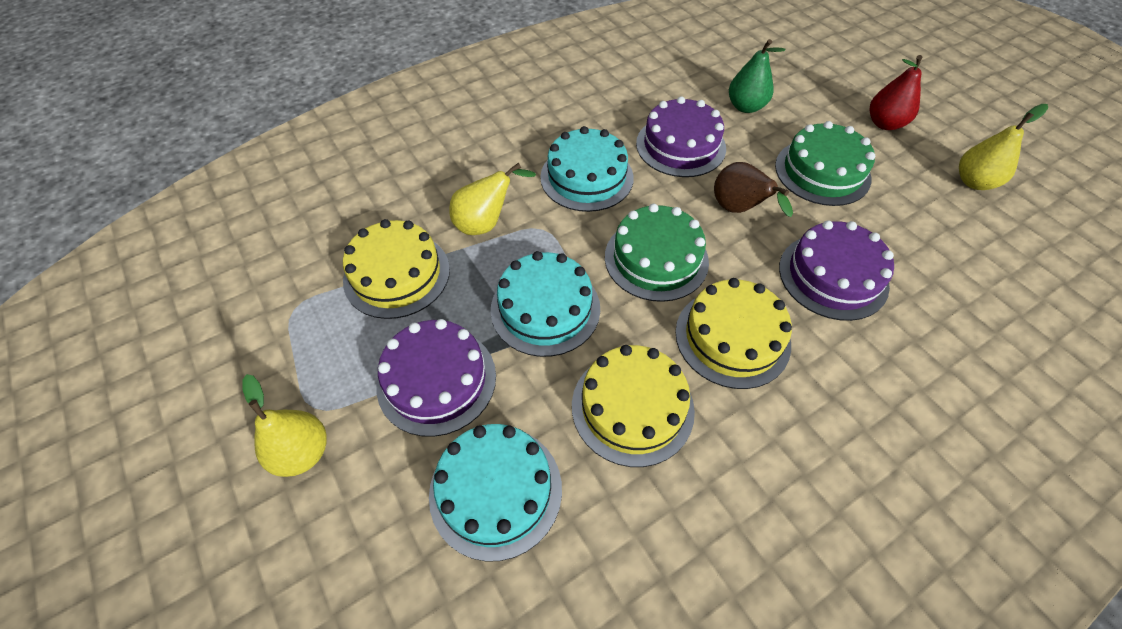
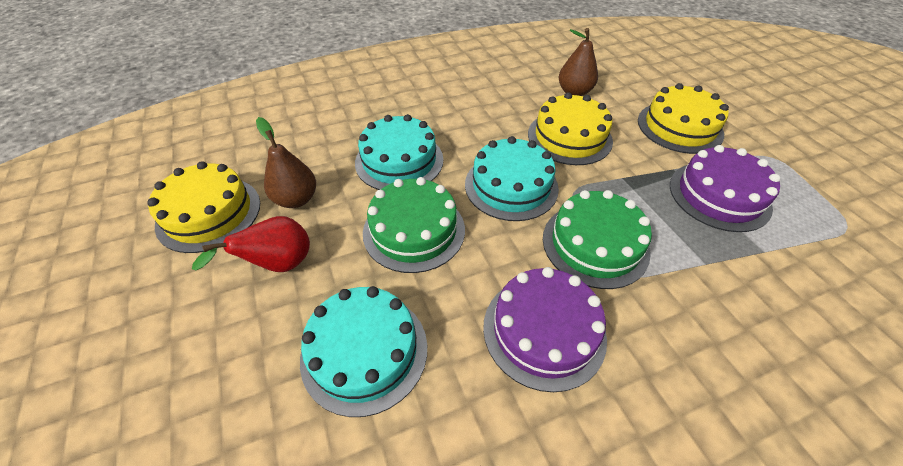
brown pear: [714,162,793,217] = 1 -> [256,117,316,208] [559,28,598,96] = 2
green pear: [729,39,786,113] = 1 -> none = 0
purple cake: [377,319,496,437] [636,96,726,177] [779,220,894,321] = 3 -> [483,267,607,392] [670,145,780,232] = 2
yellow pear: [242,374,326,477] [449,163,536,235] [959,104,1048,190] = 3 -> none = 0

